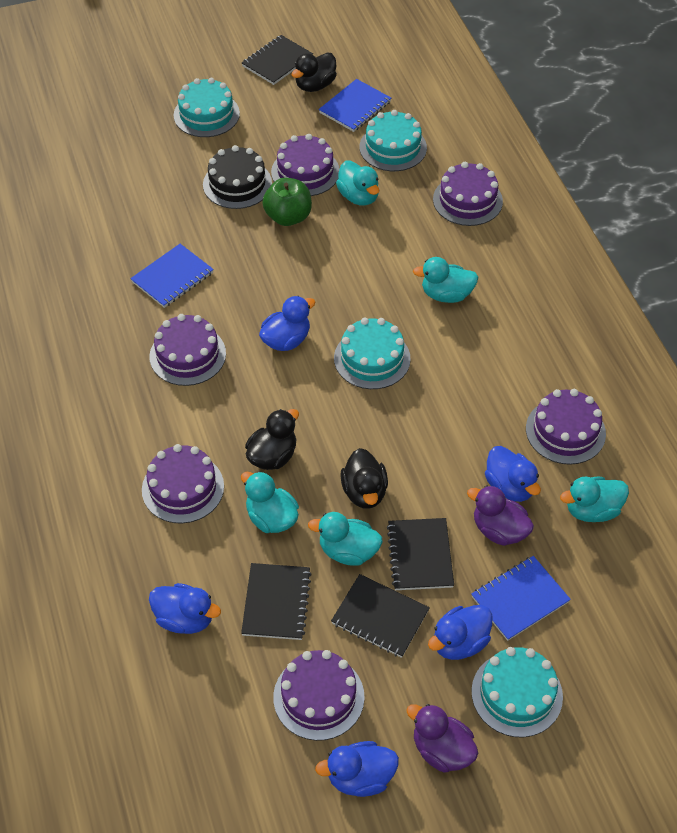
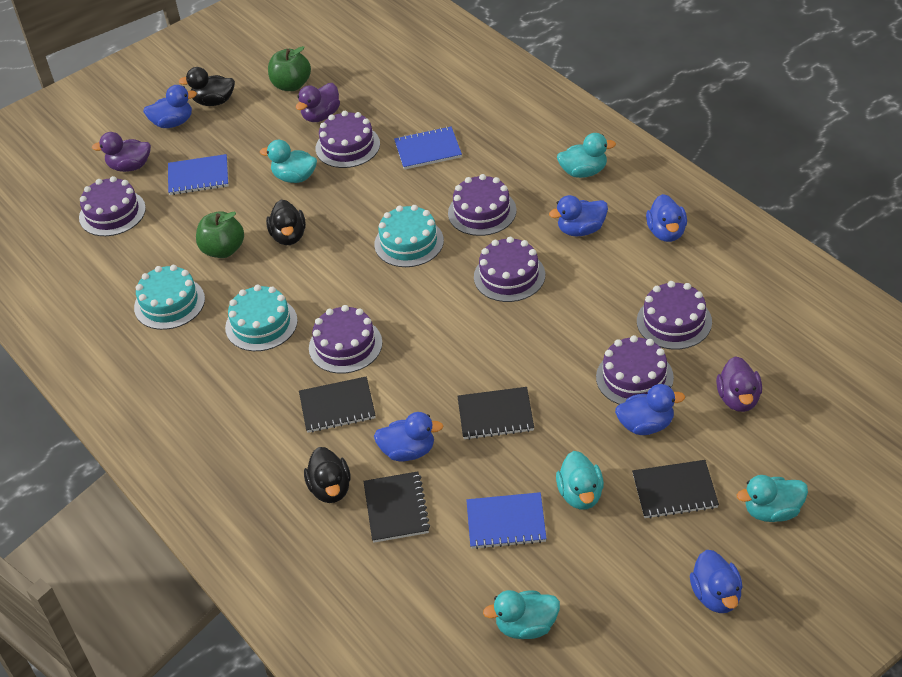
black cake: [203,145,272,209] = 1 -> none = 0
blue duck: [149,583,221,634] [259,296,315,351] [315,741,399,797] [428,605,492,660] [485,446,541,502] = 5 -> [143,85,197,128] [374,412,443,461] [549,195,608,236] [615,384,685,435] [646,194,687,242] [690,550,743,613] = 6
green apple: [262,178,312,226] = 1 -> [196,211,244,258] [268,46,311,91] = 2
purple cake: [142,444,224,524] [149,314,226,386] [271,134,339,196] [273,650,365,741] [433,162,503,226] [526,389,606,465] = 6 -> [79,176,146,236] [309,305,382,374] [316,111,380,168] [448,174,517,236] [474,237,545,302] [596,335,674,405] [637,281,712,350] = 7
purple duck: [406,704,478,773] [467,485,534,546] = 2 -> [92,132,151,172] [296,83,340,122] [716,356,762,412] = 3
turquoise cake: [173,78,240,137] [334,318,411,389] [359,110,427,171] [471,647,563,737] = 4 -> [134,265,205,330] [225,285,298,351] [374,205,444,267] = 3

